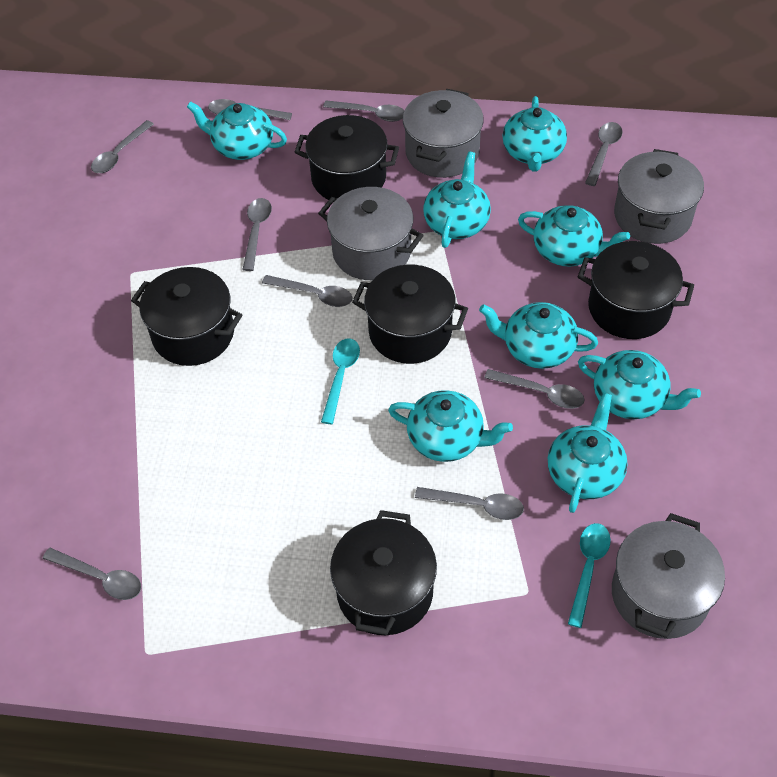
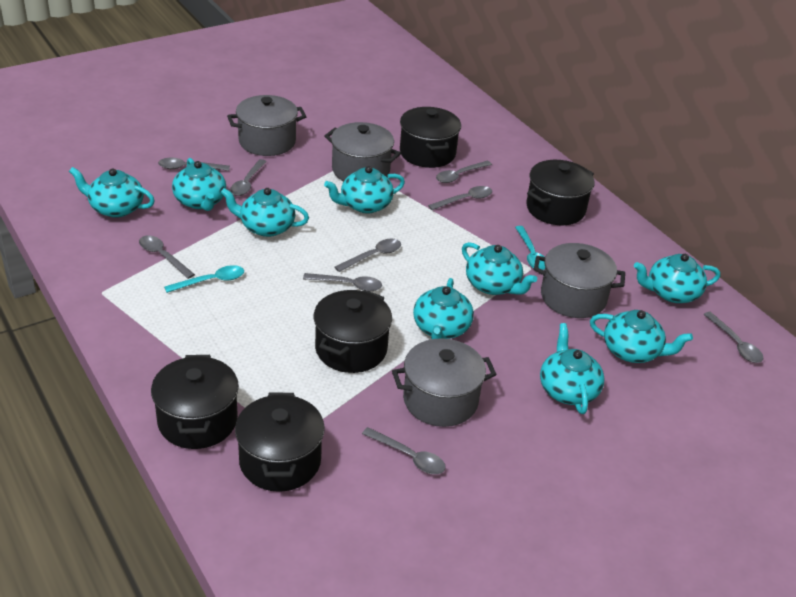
turquoise teapot: [187,101,287,160] [388,390,513,462] [423,152,491,248] [479,302,598,369] [502,96,567,172] [518,205,630,266] [548,393,628,513] [578,350,701,419] = 8 -> [69,167,155,218] [172,158,226,211] [220,188,309,237] [324,166,405,214] [413,278,474,339] [462,242,537,295] [540,323,605,414] [590,310,693,363] [634,254,720,303] = 9

